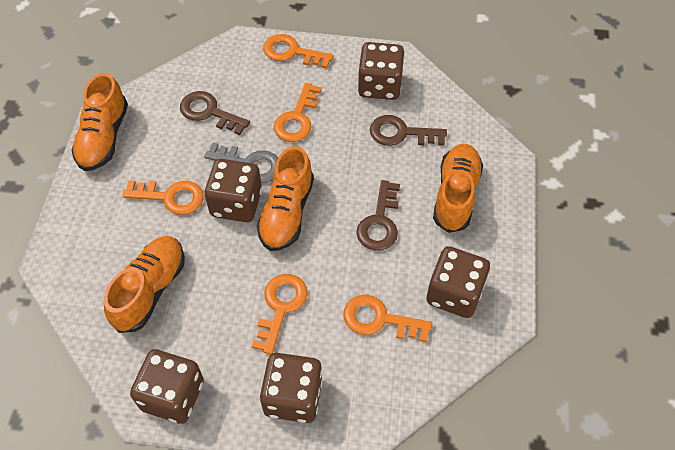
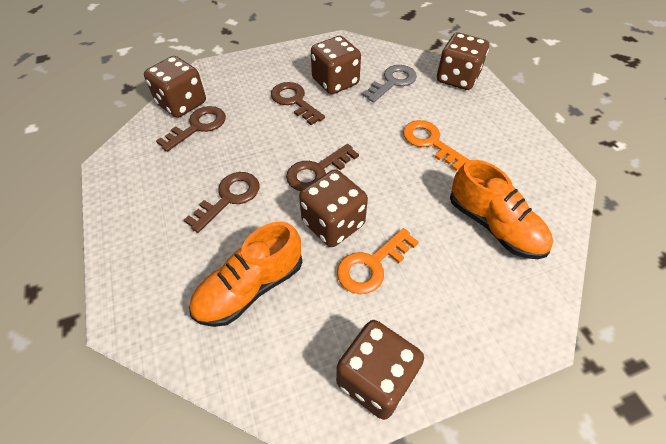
brown key: [180,91,250,135] [356,180,400,251] [370,115,447,146] = 3 -> [156,106,226,152] [184,172,259,233] [271,82,325,125] [286,144,359,191] = 4
orange key: [122,180,204,215] [252,274,308,354] [263,34,333,69] [274,83,322,142] [344,294,432,342] = 5 -> [337,228,419,294] [403,120,469,171] = 2
orange shoe: [72,73,128,171] [104,236,185,333] [257,146,314,251] [433,144,483,233] = 4 -> [189,221,302,327] [450,160,553,259] = 2

